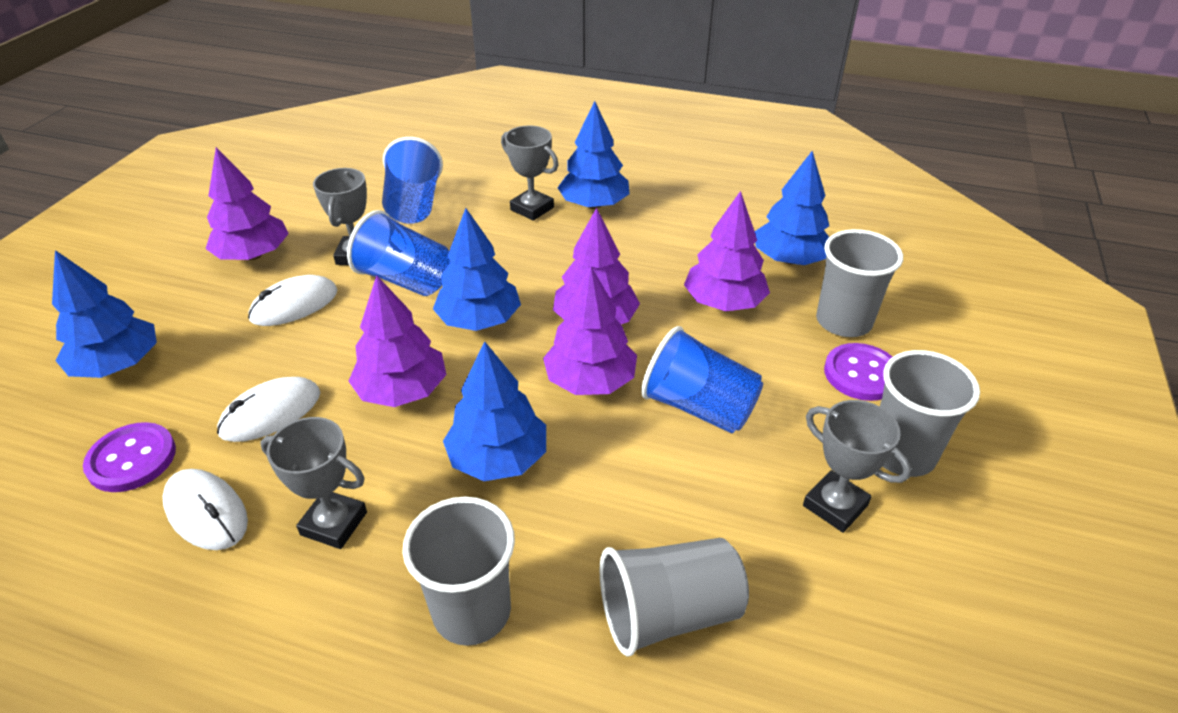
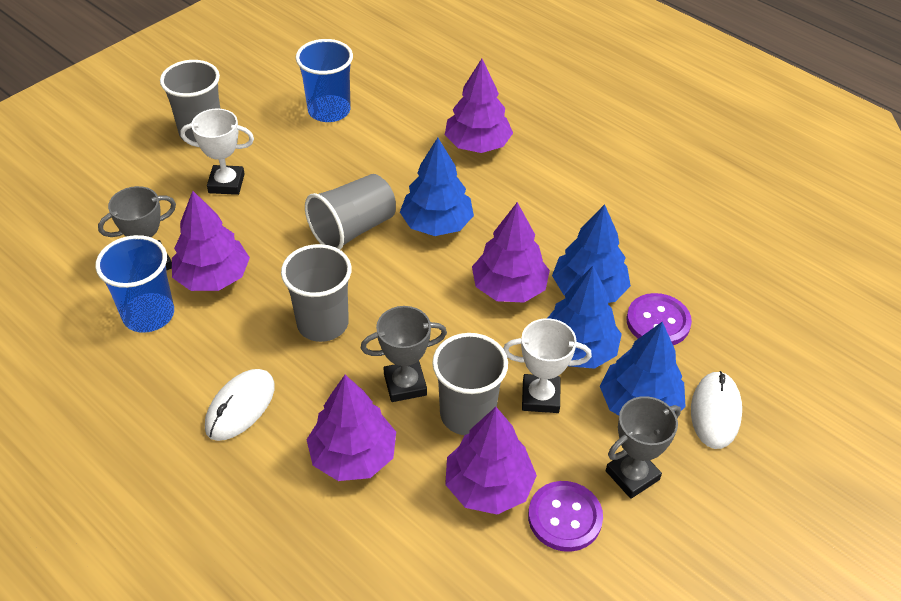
blue cup: [347,210,451,296] [382,137,443,224] [641,326,763,433] = 3 -> [95,235,174,333] [295,39,353,122] = 2
blue tree: [52,250,157,378] [433,208,521,331] [443,341,546,481] [557,101,630,209] [755,151,829,265] = 5 -> [400,138,474,236] [548,266,622,369] [552,204,631,303] [600,322,686,415] = 4
grey trophy: [260,417,367,549] [313,168,367,265] [501,125,559,221] [803,400,911,533] = 4 -> [98,186,176,271] [361,306,447,402] [606,396,681,499] = 3
white mouse: [162,469,248,550] [217,377,320,442] [248,275,338,326] = 3 -> [205,369,275,441] [691,371,742,449] = 2
white trophy: none = 0 -> [180,109,254,195] [503,318,592,413] = 2

